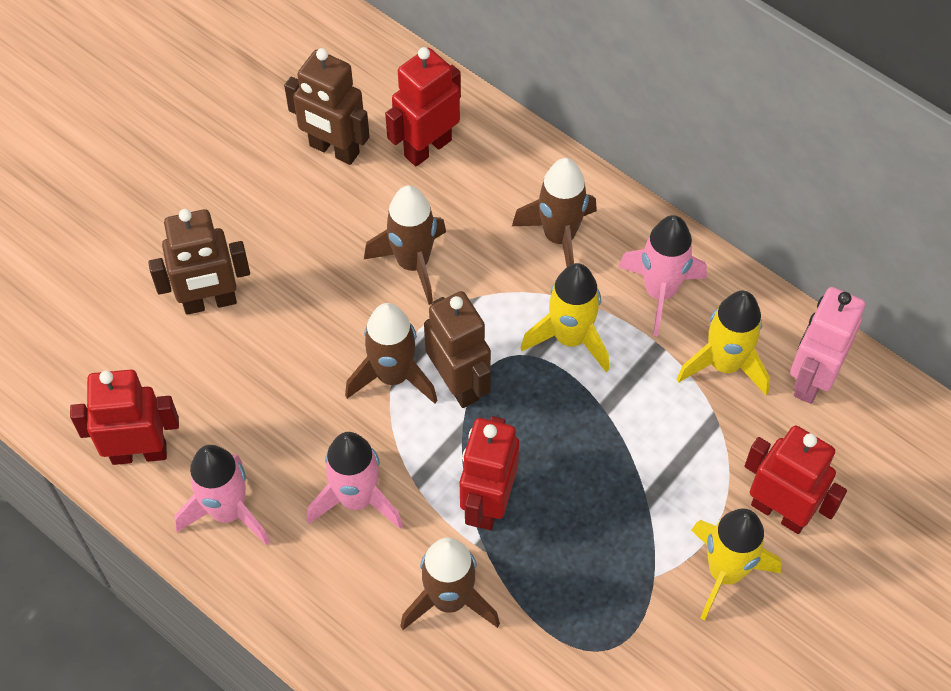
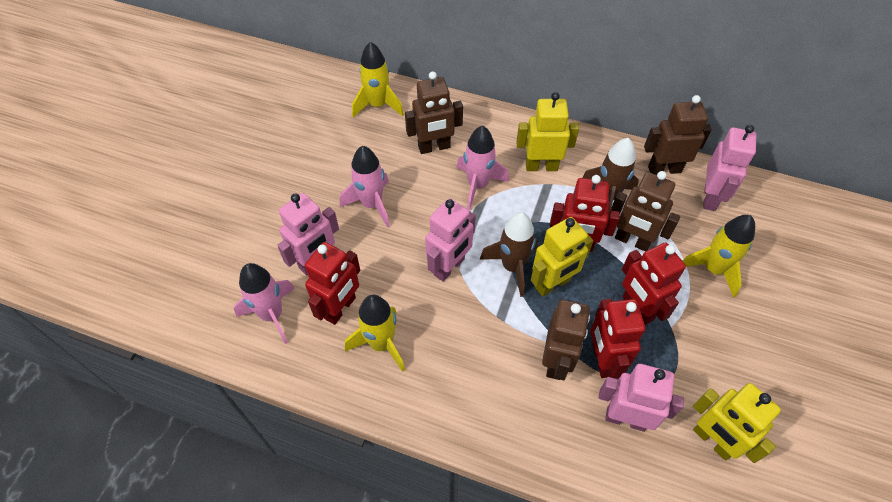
brown robot: [148,209,250,315] [284,48,370,165] [424,291,491,408] = 3 -> [405,71,463,154] [542,300,590,380] [611,171,680,251] [644,95,712,175] = 4
brown rocket: [345,303,438,404] [364,185,446,305] [400,537,500,630] [512,158,597,267] = 4 -> [480,212,538,297] [582,138,639,215] = 2
pink robot: [790,287,866,404] = 1 -> [277,193,339,275] [425,198,476,282] [599,364,684,432] [703,125,757,211] = 4
yellow robot: none = 0 -> [516,92,579,171] [531,217,593,297] [693,383,781,463] = 3

